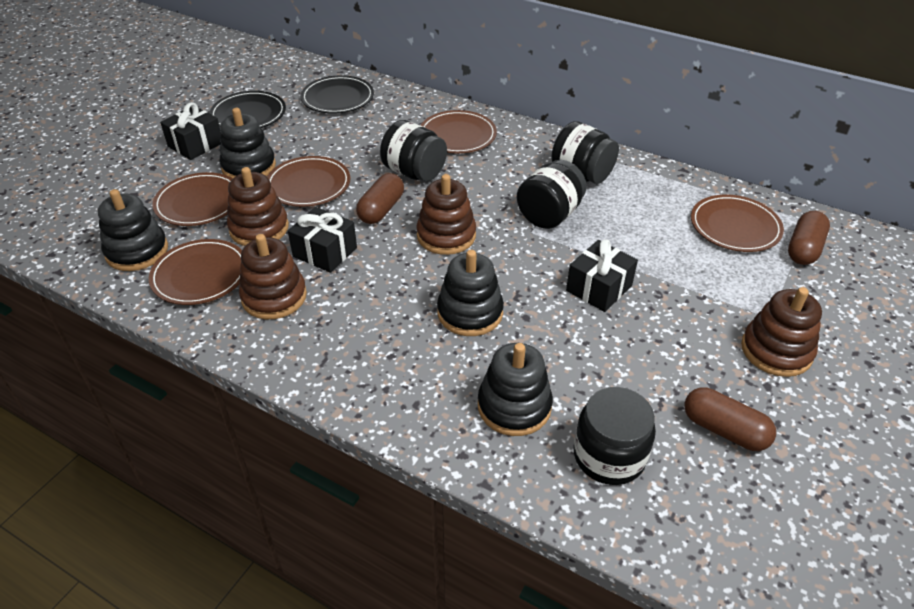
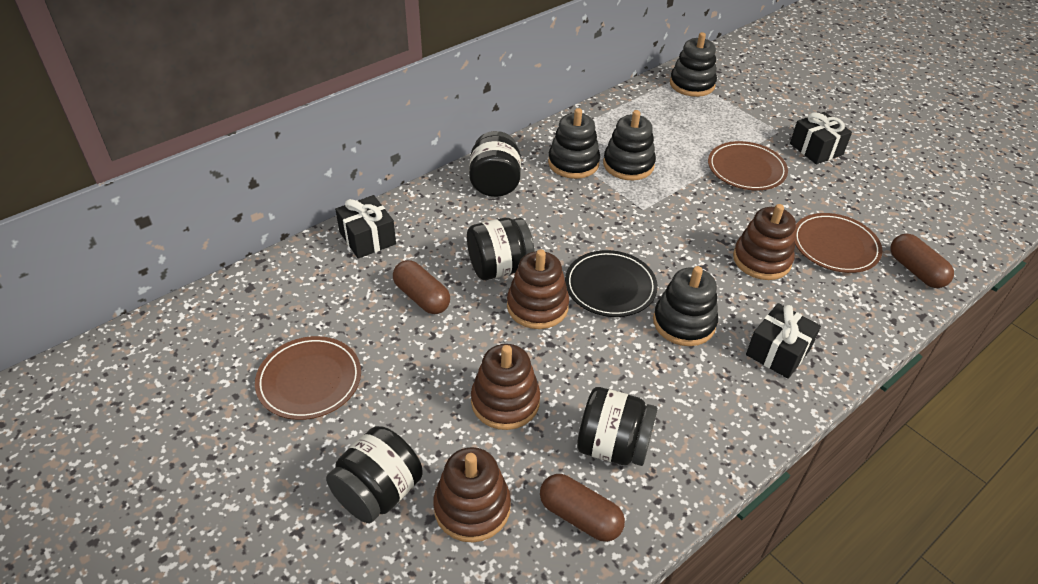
black plate: [209,91,286,128] [301,75,374,114] = 2 -> [565,250,658,317] = 1
brown plate: [149,239,242,305] [152,172,233,226] [267,156,351,207] [420,110,497,153] [691,195,784,252] = 5 -> [255,336,361,420] [708,141,788,190] [794,213,882,273] = 3

